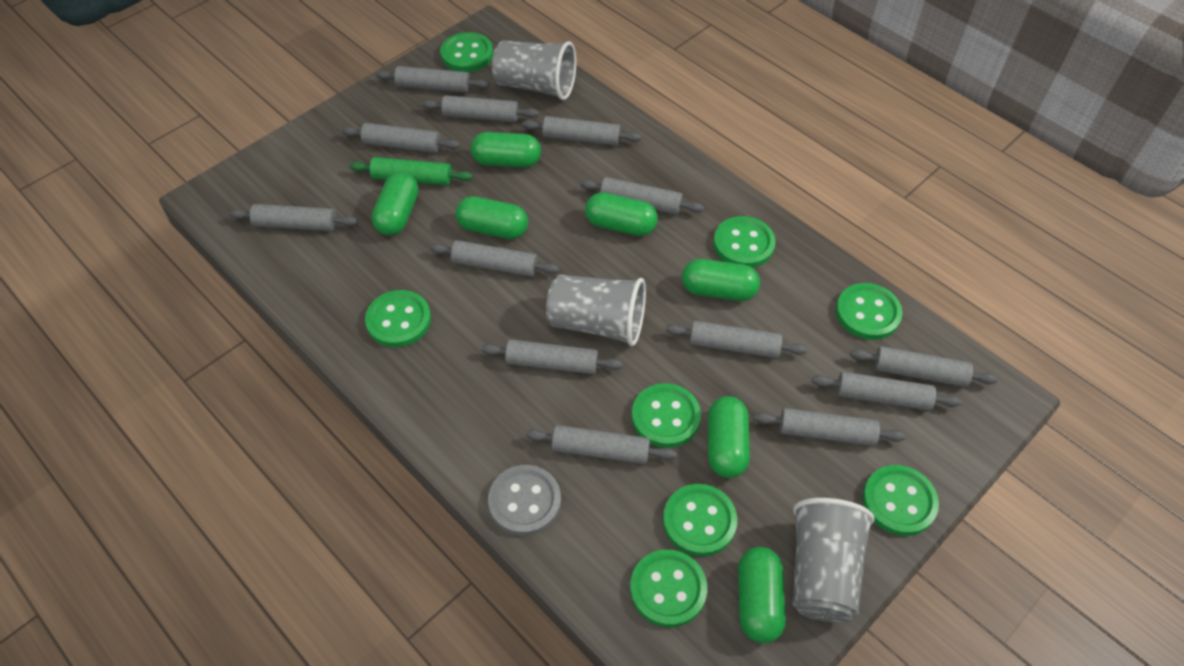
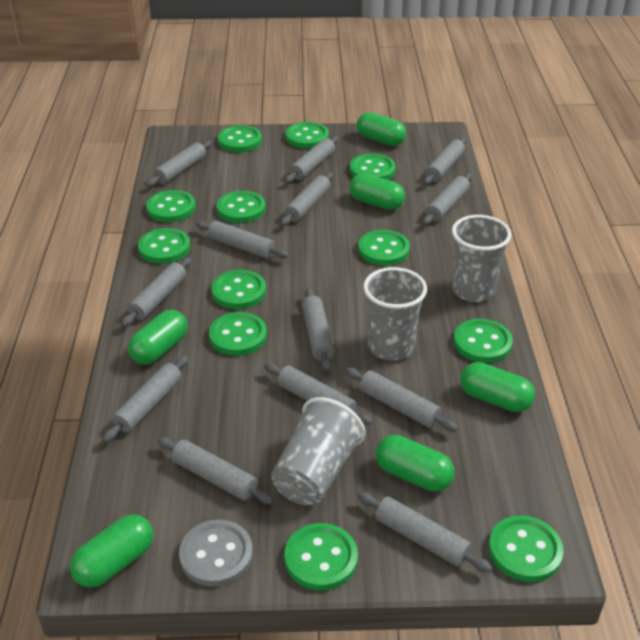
green button: [365,290,431,347] [440,32,493,72] [630,549,707,627] [632,383,701,448] [663,484,737,556] [713,216,776,268] [836,283,903,340] [863,465,939,536] = 8 -> [138,228,190,264] [146,190,195,222] [209,312,267,356] [211,270,266,309] [217,191,265,223] [218,125,262,152] [285,523,358,590] [286,122,329,149] [350,154,396,180] [358,230,410,266] [454,319,513,363] [489,515,564,582] = 12
green capsule: [372,172,418,236] [456,196,528,239] [471,132,541,167] [585,192,658,236] [682,259,760,301] [708,396,750,478] [738,547,786,644] = 7 -> [70,514,153,588] [128,310,188,365] [349,173,405,210] [357,112,406,146] [376,435,455,492] [460,362,535,412] = 6
green rolling pin: [350,157,473,185] = 1 -> none = 0

